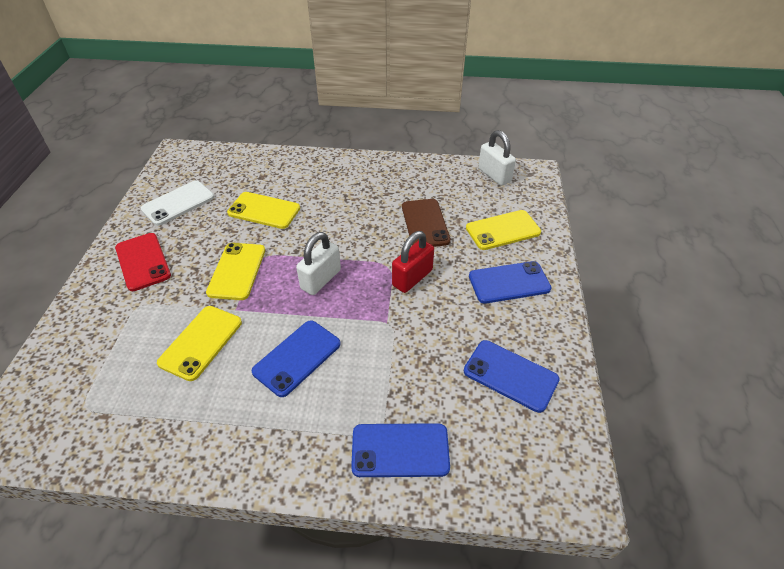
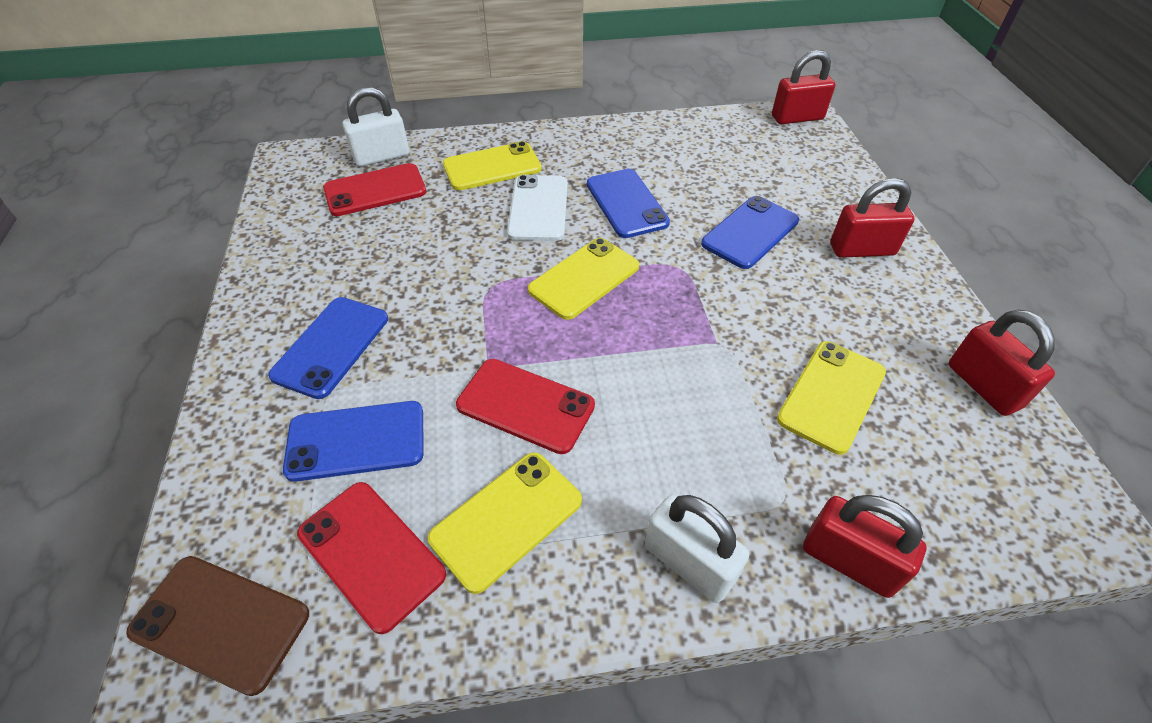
red padlock: [392,231,434,293] = 1 -> [772,50,835,124] [803,495,926,598] [830,178,915,258] [949,309,1055,416] = 4
red phone: [115,233,171,291] = 1 -> [297,482,446,634] [323,163,426,216] [456,359,595,454] = 3

